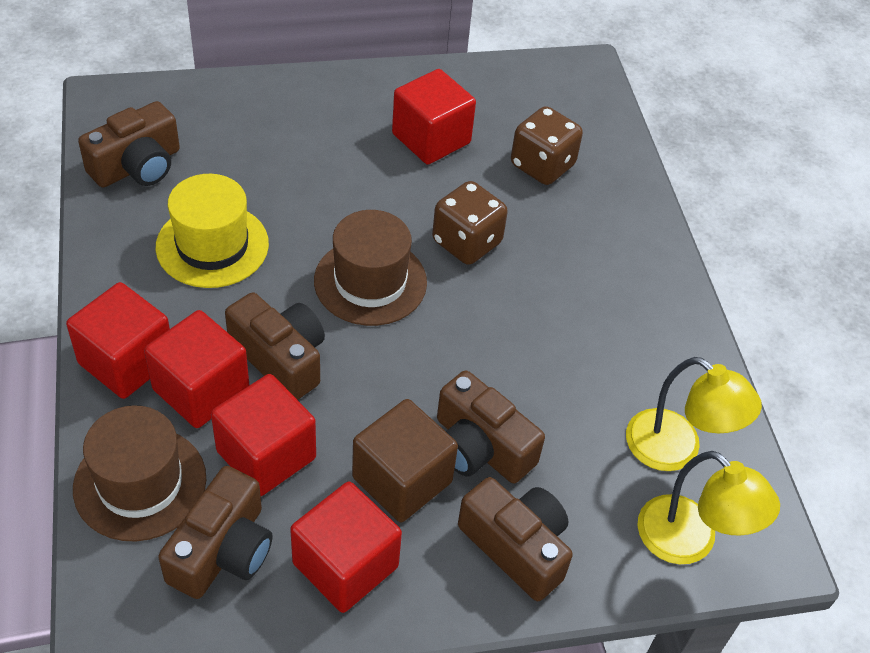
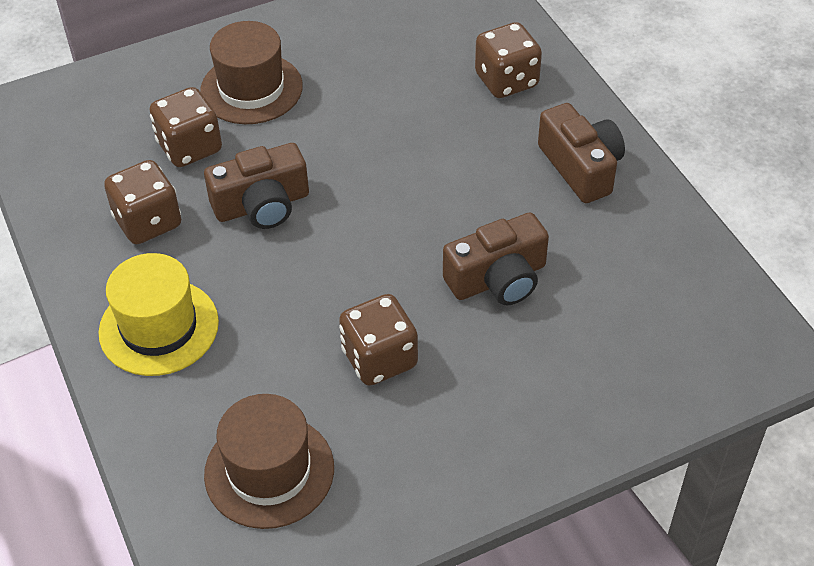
brown camera: [78,101,180,187] [158,466,273,599] [225,292,325,400] [437,370,545,483] [458,477,573,601] = 5 -> [204,143,309,229] [443,212,549,305] [538,103,625,203] = 3
brown cube: [352,399,458,523] = 1 -> none = 0
brown dice: [432,181,508,265] [511,106,583,185] = 2 -> [104,160,181,244] [149,87,222,167] [339,294,418,386] [475,22,542,98] = 4
red cube: [66,282,170,399] [144,310,250,428] [211,374,316,496] [290,482,402,613] [392,69,476,165] = 5 -> none = 0
yellow lamp: [626,357,762,471] [637,451,780,564] = 2 -> none = 0

